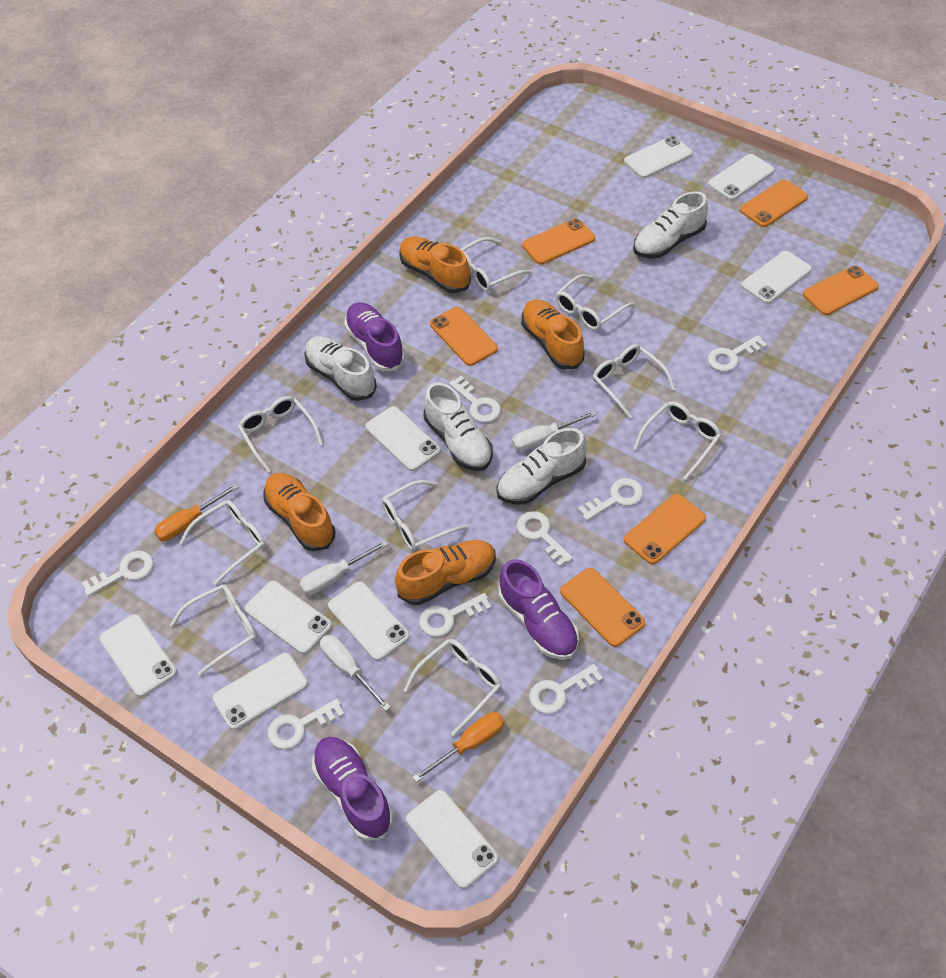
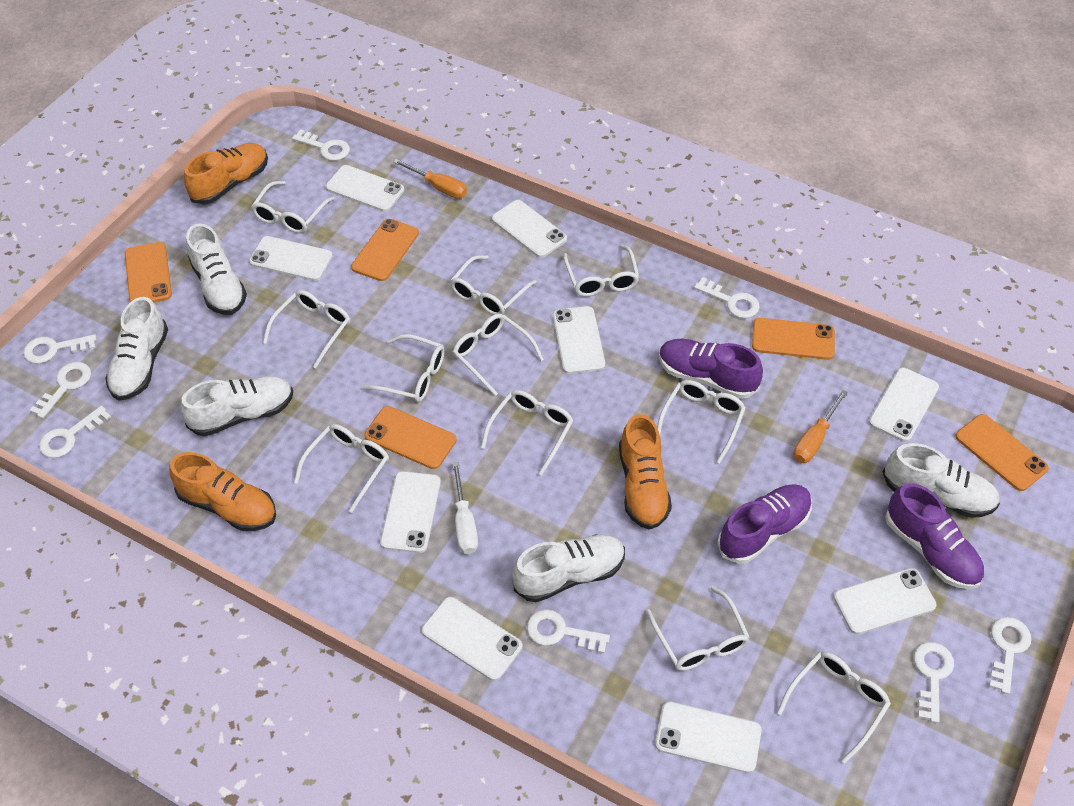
orange phone: [430,307,498,366] [522,218,595,265] [560,568,645,647] [624,494,706,565] [740,179,808,227] [803,265,879,315] = 6 -> [125,242,172,303] [351,219,419,281] [365,406,457,469] [752,318,835,360] [955,414,1049,491] = 5
orange shoe: [263,473,335,551] [395,540,496,605] [399,236,471,293] [521,299,585,369] = 4 -> [169,452,276,531] [184,143,268,204] [619,414,672,530] = 3
white glasses: [170,584,257,675] [179,500,266,585] [238,396,323,473] [382,480,468,551] [403,639,501,736] [460,237,532,292] [556,274,635,330] [593,344,675,419] [633,401,721,480] = 9 -> [251,181,335,233] [263,290,350,368] [294,424,389,513] [361,334,445,402] [450,255,537,315] [453,314,544,396] [481,390,574,476] [563,245,639,297] [646,586,750,671] [657,380,746,464] [777,652,891,764] = 11
white screwdriver: [299,540,389,595] [320,635,391,711] [512,411,596,451] = 3 -> [452,462,478,554] = 1
white shoe: [304,336,377,401] [424,382,493,471] [497,428,587,505] [633,191,708,258] = 4 -> [105,297,168,400] [181,376,293,436] [186,223,247,315] [512,534,625,602] [883,443,1000,518] = 5

